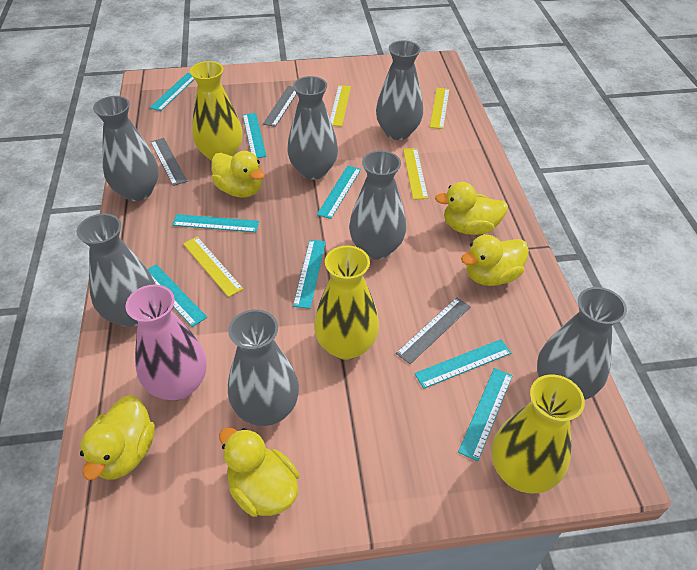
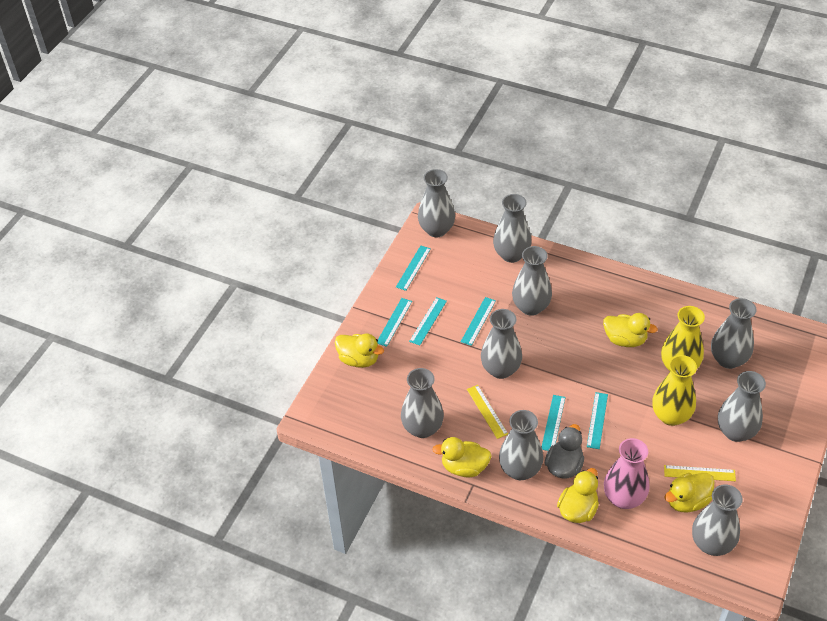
grey duck: none = 0 -> [545,424,584,479] = 1
grey ruler: [151,138,187,186] [263,86,297,127] [396,297,471,364] = 3 -> none = 0
grey vase: [77,213,155,327] [93,96,159,201] [228,309,299,426] [287,76,338,180] [349,150,406,260] [376,41,423,140] [537,287,627,400] = 7 -> [401,368,444,438] [418,169,455,237] [481,309,522,379] [493,194,532,263] [499,410,543,480] [512,246,552,316] [692,484,743,556] [711,298,757,369] [718,371,766,442] = 9
turquoise ruler: [148,264,207,327] [149,73,194,111] [172,214,259,232] [243,113,267,158] [293,240,326,309] [317,166,361,219] [414,339,511,389] [458,368,513,461] = 8 -> [377,298,412,347] [396,245,431,291] [409,297,447,346] [461,297,496,346] [542,395,566,451] [587,392,608,449] = 6
yellow ruler: [183,237,243,297] [330,85,351,127] [403,148,428,200] [430,88,449,129] = 4 -> [467,385,508,439] [664,465,736,481] = 2
yellow vase: [190,61,243,161] [314,246,379,360] [492,374,585,493] = 3 -> [652,355,697,426] [661,306,705,372] = 2

